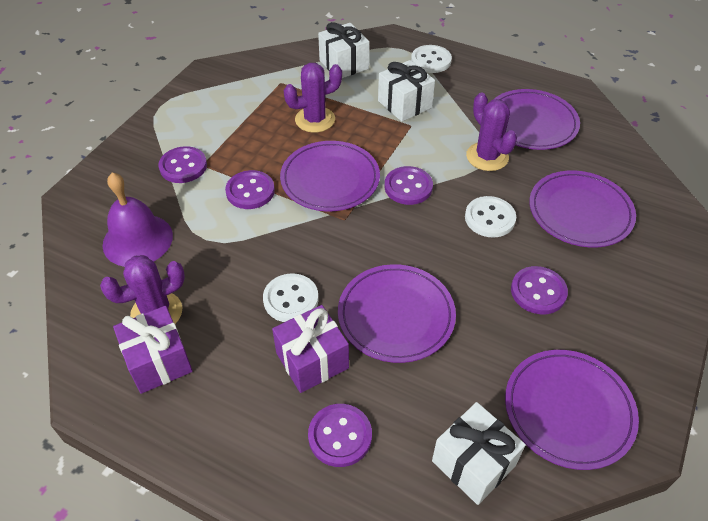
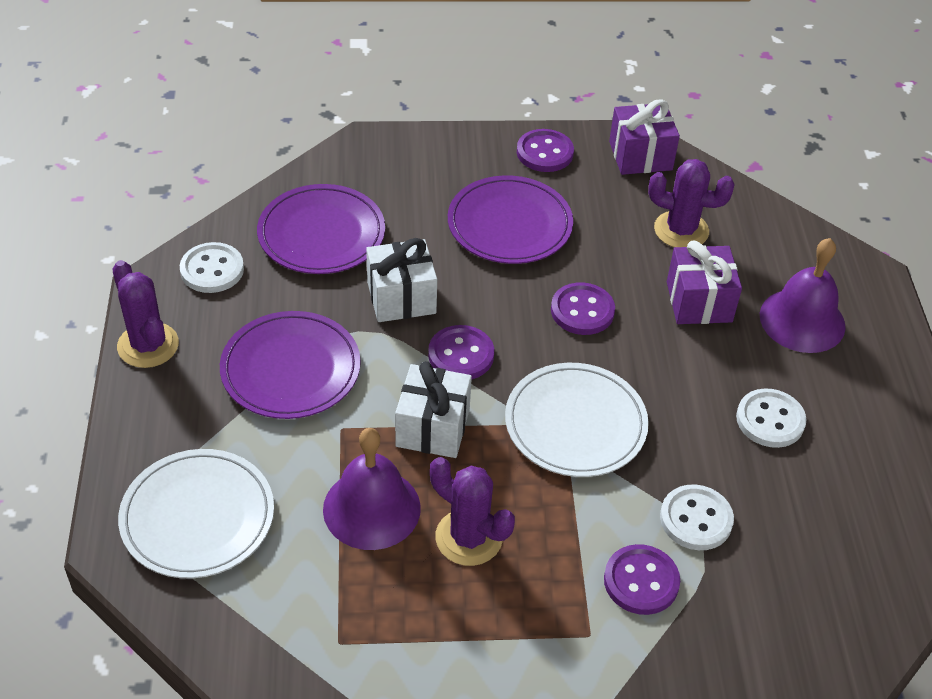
purple bell: [103,172,173,267] = 1 -> [323,428,421,550] [760,238,846,353] = 2
purple button: [159,146,207,183] [225,170,275,209] [308,404,372,467] [385,166,433,205] [511,266,568,314] = 5 -> [428,325,494,379] [517,129,574,172] [551,282,615,335] [604,544,680,615] = 4
purple plate: [280,141,380,211] [338,264,456,363] [494,89,580,150] [505,350,639,470] [529,171,636,247] = 5 -> [220,311,361,419] [257,184,385,274] [448,175,573,264] = 3
white gift: [318,22,370,78] [378,60,435,122] [432,402,526,505] = 3 -> [366,238,437,322] [395,361,472,458] = 2
white plate: none = 0 -> [118,449,274,578] [505,363,649,477] = 2

